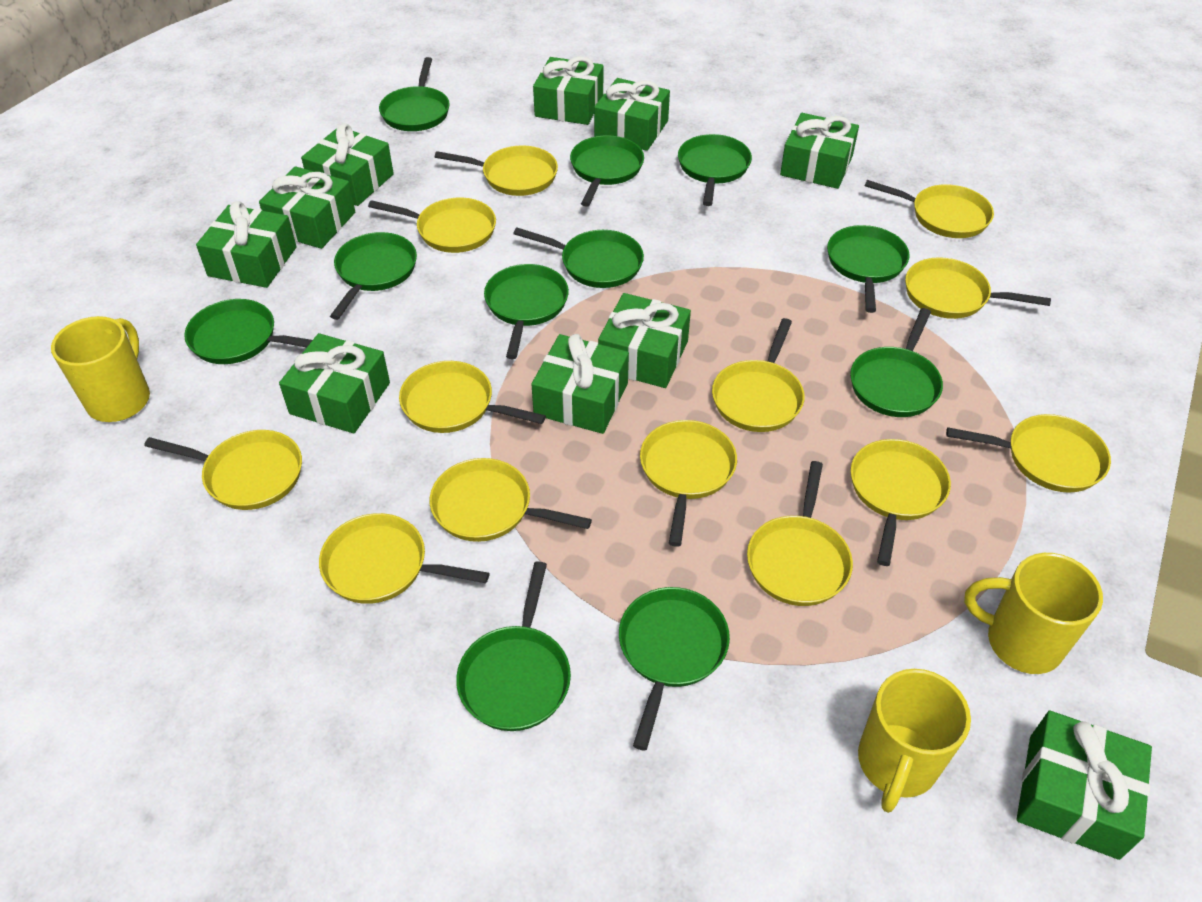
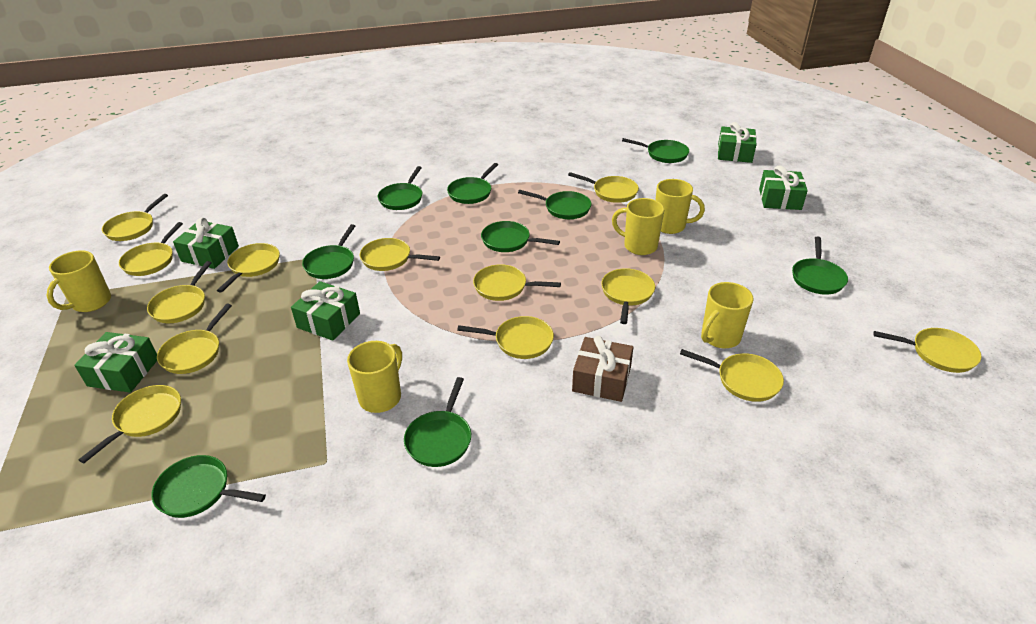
brown gift: none = 0 -> [572,336,634,402] = 1
green gift: [196,201,297,288] [259,166,355,249] [279,333,390,433] [301,123,394,206] [531,334,629,434] [533,56,603,125] [594,78,670,151] [598,293,691,388] [780,113,859,189] [1016,710,1152,860] = 10 -> [74,332,157,393] [173,217,239,269] [291,281,360,341] [718,122,757,163] [759,165,808,210] = 5
green pan: [184,299,312,364] [330,232,417,320] [379,57,450,131] [456,561,571,731] [484,264,569,359] [513,228,644,288] [570,135,644,207] [619,587,730,751] [678,134,752,206] [827,225,910,313] [850,308,943,417] = 11 -> [151,455,266,518] [302,224,355,279] [378,166,423,210] [404,377,471,467] [447,163,498,204] [481,221,560,252] [518,190,591,219] [622,138,689,163] [792,236,848,294] = 9
yellow mug: [51,316,150,422] [858,669,971,813] [964,553,1103,674] = 3 -> [46,250,111,312] [347,341,402,413] [612,198,664,255] [656,179,705,234] [701,282,753,348] = 5

